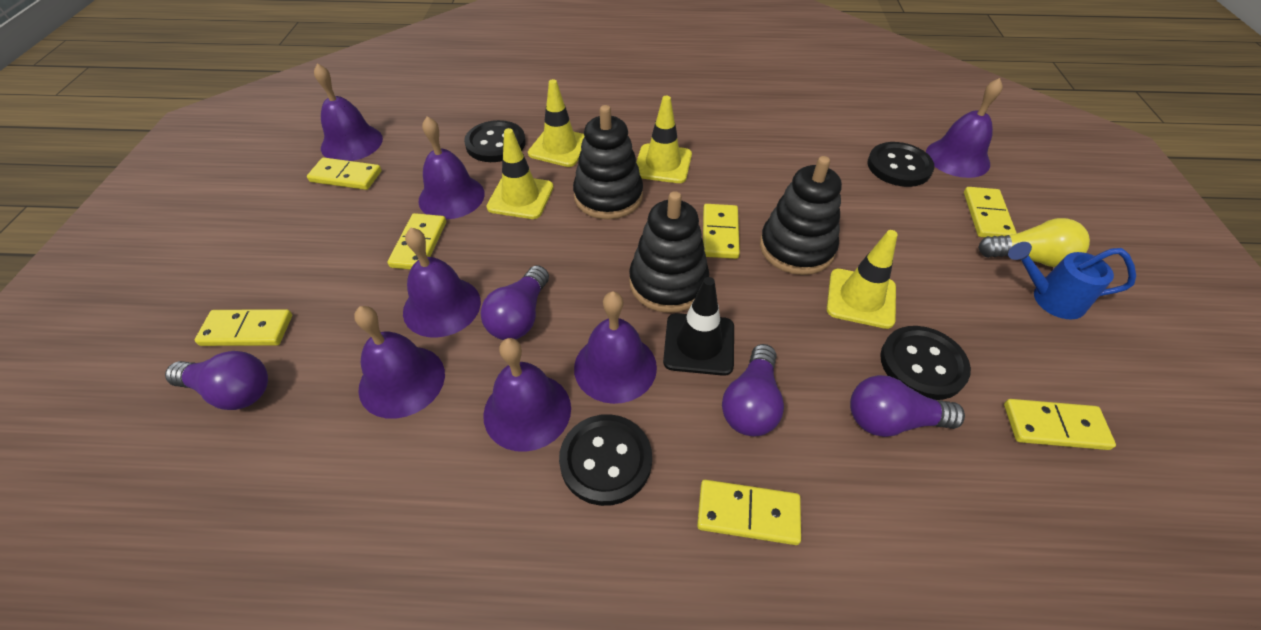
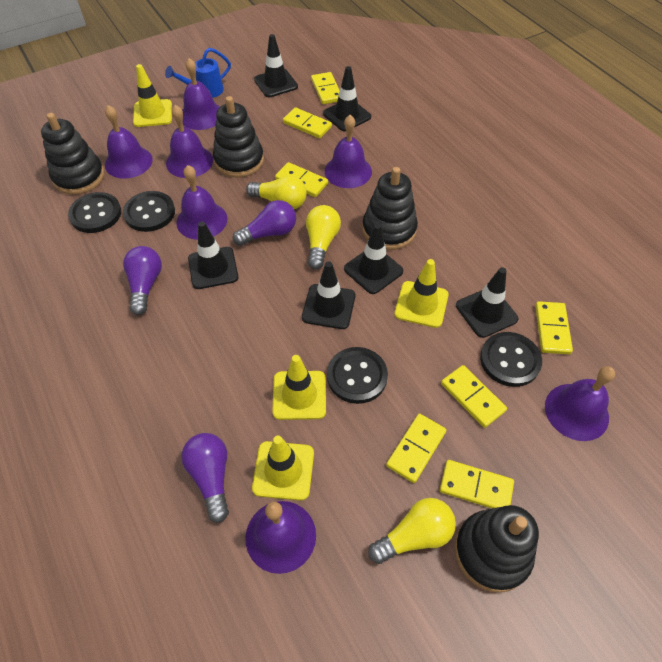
black stacking toy: [573,105,643,219] [629,191,709,313] [760,156,842,275] = 3 -> [41,113,104,195] [213,96,264,178] [362,167,418,250] [455,505,539,592] = 4
black traffic cone: [663,277,734,376] = 1 -> [188,221,239,289] [254,34,298,97] [302,261,356,329] [323,66,371,131] [344,223,403,294] [456,267,518,338] = 6
purple light bulb: [165,351,268,410] [481,265,549,340] [722,344,784,436] [850,375,965,437] = 4 -> [123,246,162,315] [181,433,229,523] [233,200,296,246] = 3
yellow light bulb: [978,218,1090,267] = 1 -> [246,175,307,209] [306,205,341,269] [368,498,456,564] = 3

